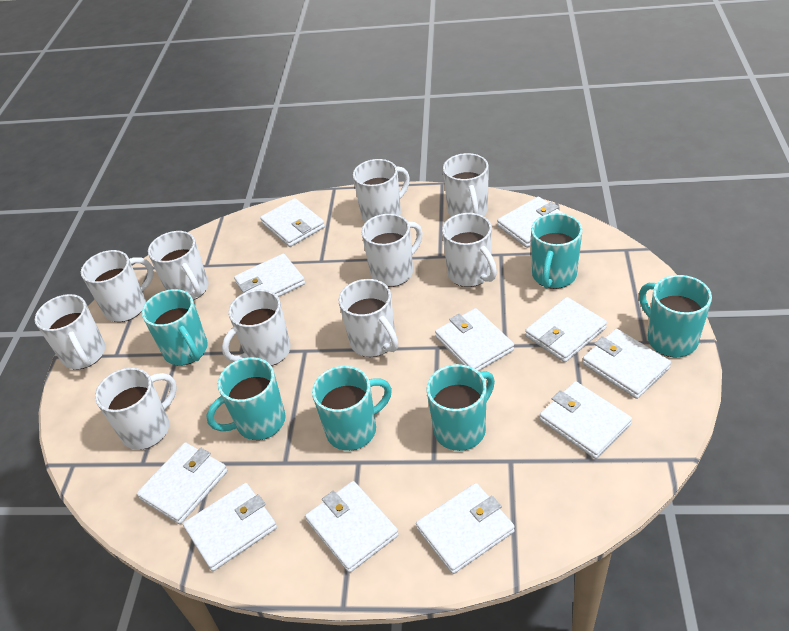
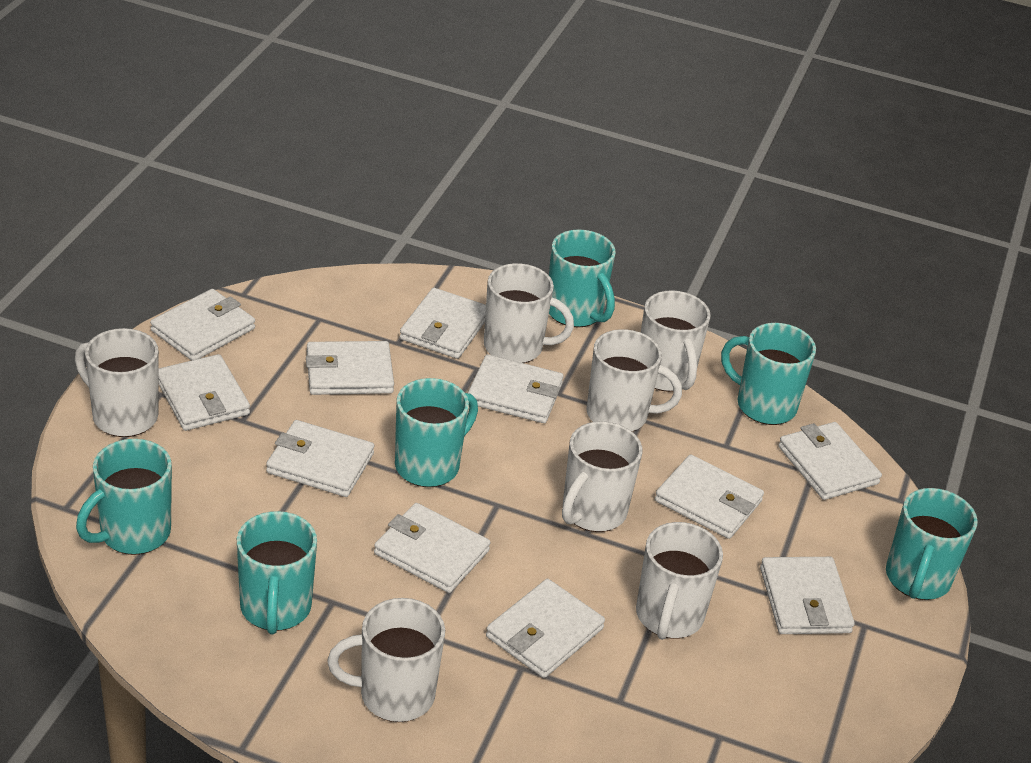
white mug: [35,294,106,369] [81,250,154,322] [95,368,177,450] [148,231,209,300] [222,289,291,366] [339,279,398,357] [353,159,410,223] [361,214,423,287] [442,213,497,287] [443,153,489,217] = 10 -> [75,328,159,437] [327,598,445,722] [484,263,574,363] [562,421,642,532] [586,329,682,432] [636,522,723,640] [641,290,711,392] = 7

